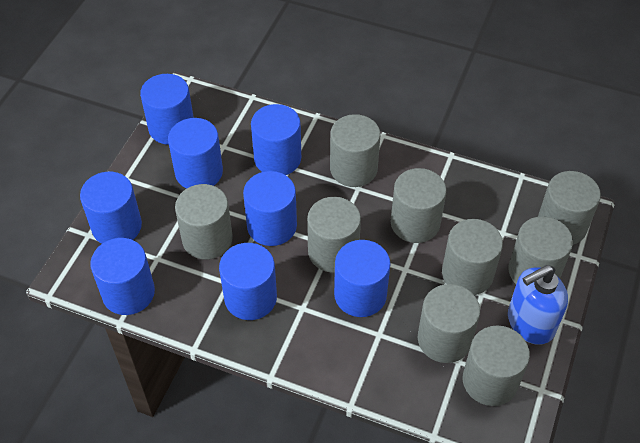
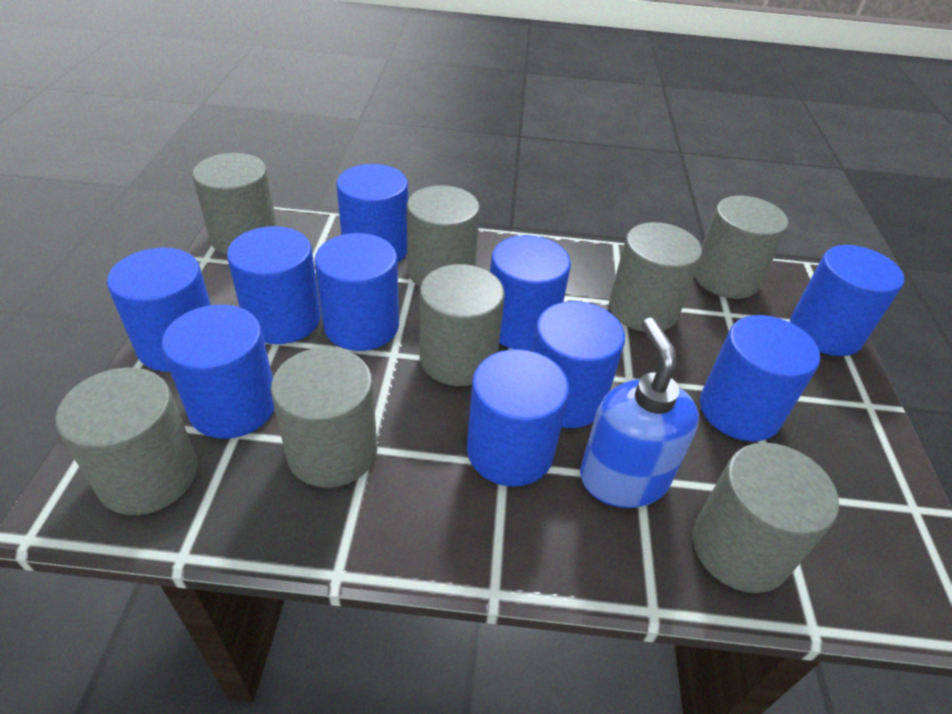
blue cylinder: [80,172,142,244] [90,238,155,315] [140,74,194,145] [168,118,223,189] [219,243,277,320] [243,171,297,246] [251,104,301,175] [334,240,390,317] = 8 -> [107,248,211,372] [162,304,275,439] [227,226,321,344] [315,233,399,351] [336,164,408,263] [467,349,569,487] [490,235,571,350] [532,301,625,428] [700,315,820,442] [790,245,904,356] = 10
grey cylinder: [175,184,233,259] [307,197,361,273] [330,114,380,187] [391,168,446,243] [418,284,480,363] [442,219,503,295] [463,325,530,406] [508,216,573,284] [538,171,601,245] = 9 -> [55,368,198,515] [193,153,277,255] [271,347,377,488] [407,185,480,287] [420,264,505,386] [609,222,702,332] [692,443,839,593] [694,196,788,299] = 8

